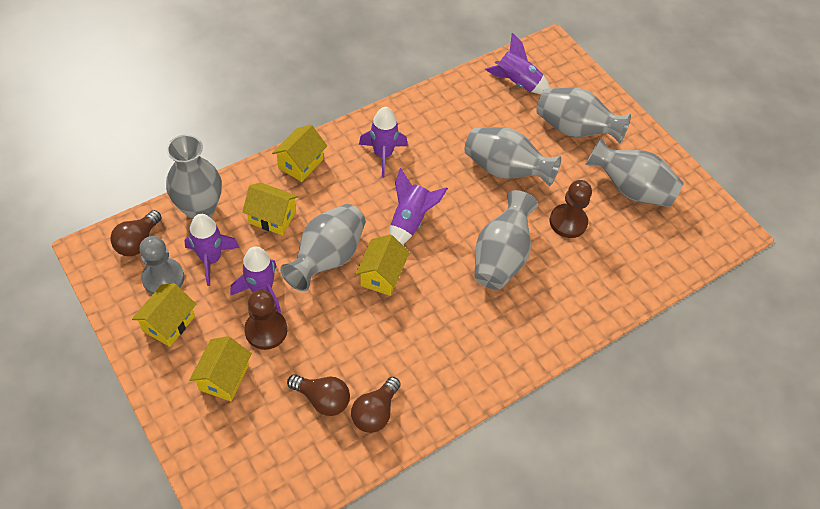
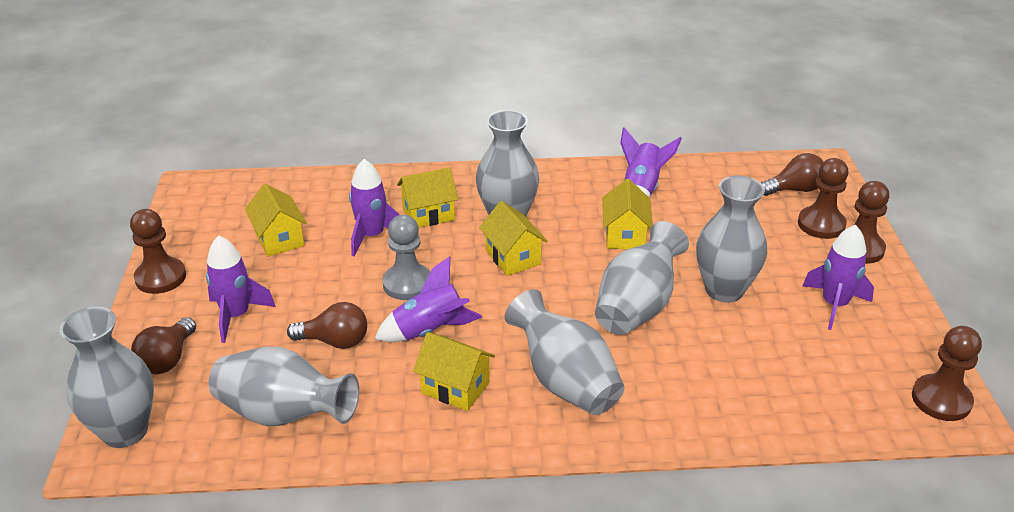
brown pawn: [244,290,287,350] [550,180,592,238] = 2 -> [130,209,186,294] [798,158,848,239] [837,181,889,264] [912,326,982,421] = 4

